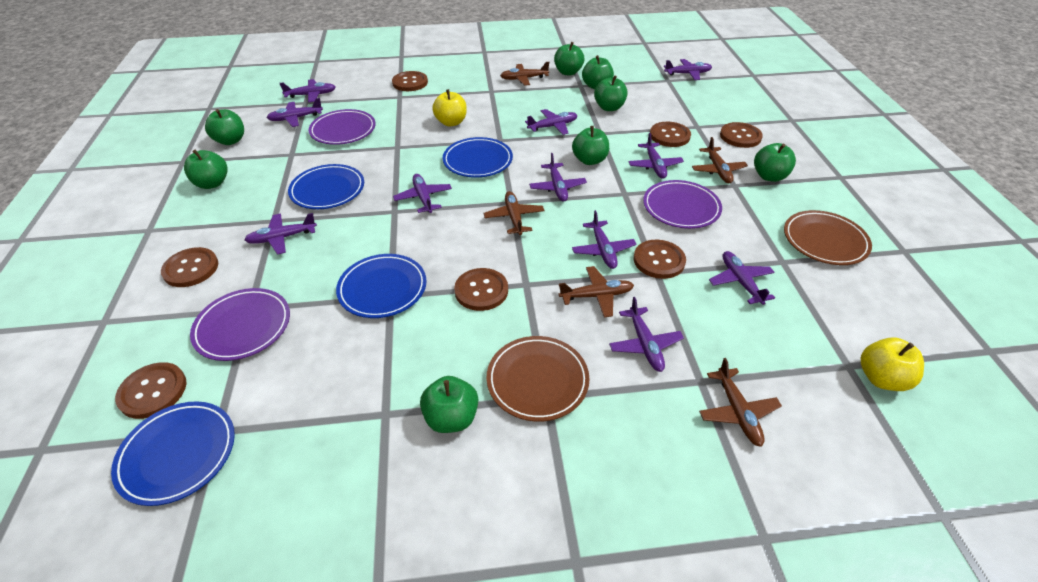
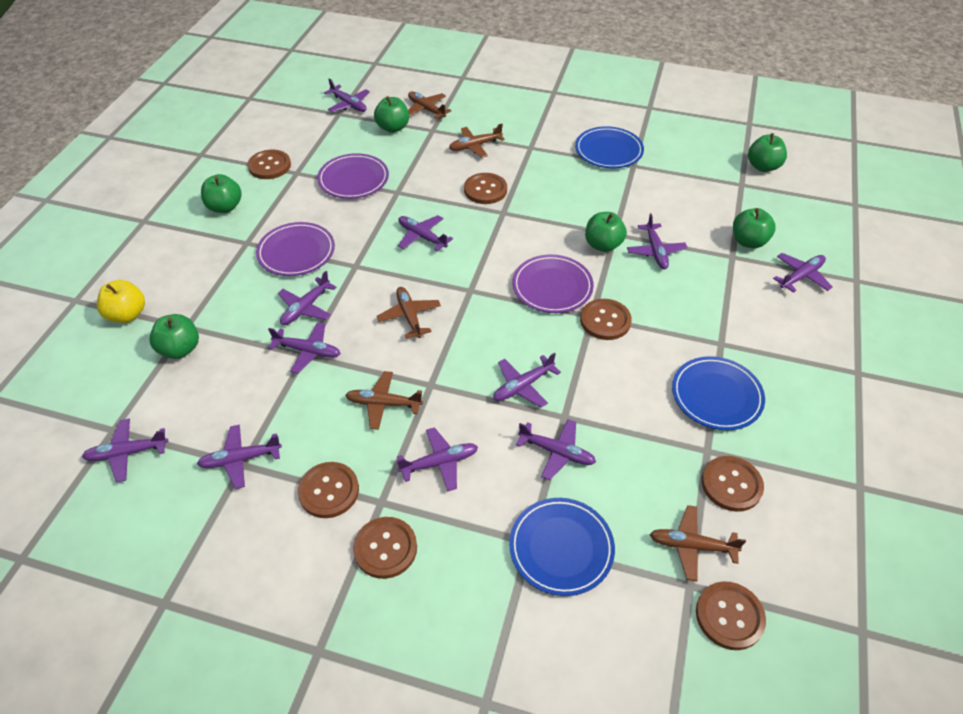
blue plate: [111,401,235,506] [288,164,364,209] [336,254,427,318] [443,137,513,178] = 4 -> [509,498,615,596] [575,126,644,168] [672,356,765,430] = 3
brown plate: [487,336,590,422] [784,210,872,265] = 2 -> none = 0
green apple: [184,150,228,189] [205,109,244,145] [420,376,478,433] [554,42,584,76] [572,126,609,165] [582,55,614,90] [594,75,628,111] [754,143,796,182] = 8 -> [149,314,199,359] [201,174,242,213] [374,96,409,133] [585,212,627,252] [733,208,776,248] [748,133,787,172] = 6
yellow apple: [432,89,467,126] [861,338,924,391] = 2 -> [97,280,145,323] = 1

